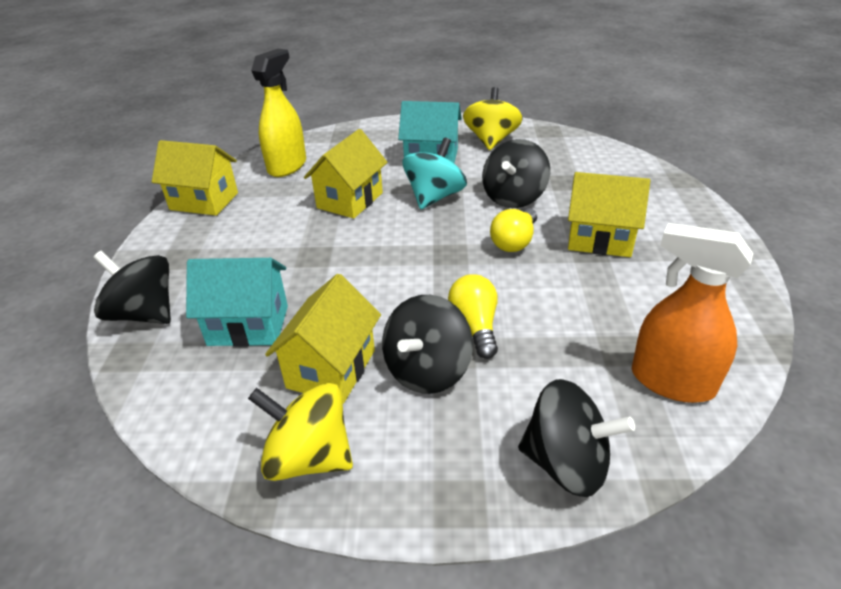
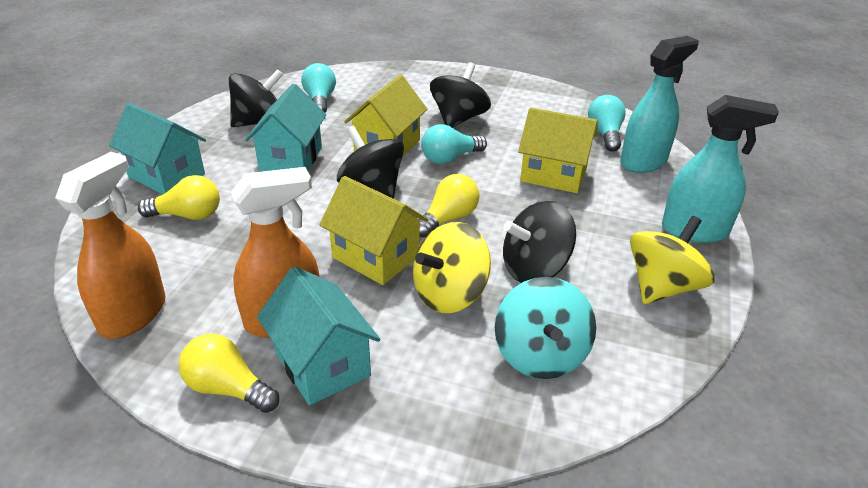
orange spray bottle: [632,223,753,403] = 1 -> [55,152,166,339] [231,167,320,338] = 2
turquoise house: [186,258,288,347] [398,101,462,163] = 2 -> [109,103,206,195] [245,84,326,171] [257,266,380,405] = 3
turquoise light bulb: none = 0 -> [301,63,336,113] [421,124,487,164] [588,95,626,151] = 3
turquoise spray bottle: none = 0 -> [620,36,699,173] [662,95,779,243] = 2
yellow house: [152,140,238,216] [265,274,381,404] [304,129,388,219] [568,172,650,257] = 4 -> [319,176,428,285] [344,75,428,156] [518,107,598,193] = 3
yellow light bulb: [448,274,498,359] [490,208,537,252] = 2 -> [138,175,220,220] [179,334,279,413] [419,174,479,238] = 3
yellow spray bottle: [251,49,306,177] = 1 -> none = 0

